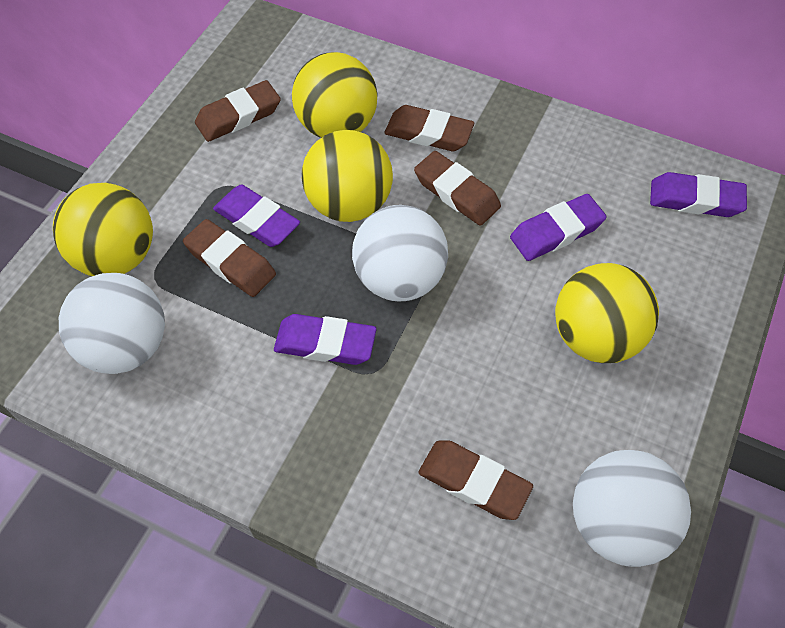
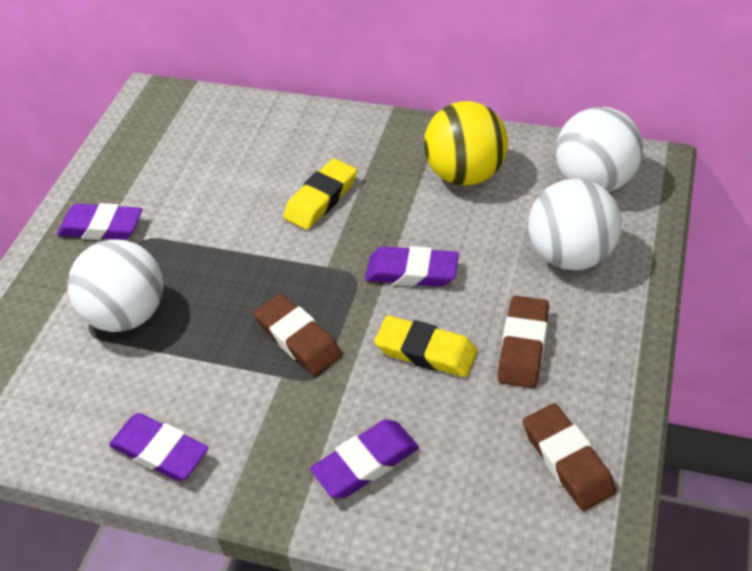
brown eraser: [183,219,276,297] [195,80,281,142] [385,105,474,151] [414,151,501,226] [418,440,533,520] = 5 -> [254,294,342,376] [498,296,549,388] [523,403,616,511] = 3
yellow ball: [53,183,153,276] [292,52,378,138] [302,130,393,222] [555,263,659,363] = 4 -> [424,101,508,186] = 1
yellow eraser: none = 0 -> [283,159,357,230] [374,316,477,377] = 2

